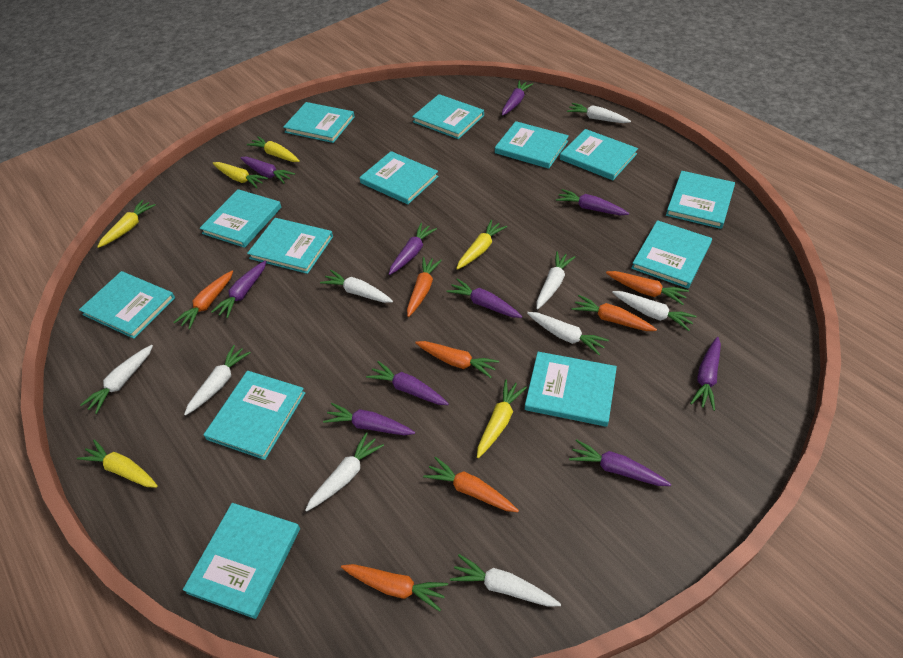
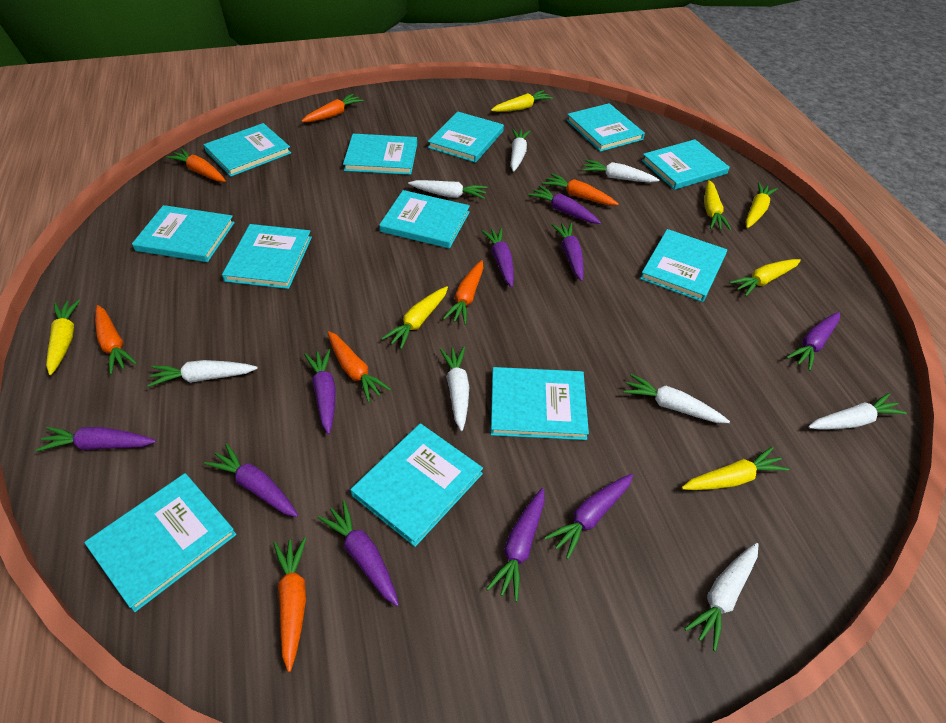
turquoise book: [79,271,175,339] [183,503,300,619] [200,189,281,248] [204,371,305,460] [247,218,333,274] [283,102,355,143] [360,151,439,204] [412,94,484,139] [495,121,569,169] [525,352,617,427] [560,129,638,180] [631,220,712,289] [666,171,735,229] = 13 -> [84,473,236,612] [132,205,235,262] [203,123,291,177] [222,224,312,289] [343,134,417,175] [350,423,483,547] [379,190,470,248] [428,111,504,163] [491,367,589,440] [566,103,645,152] [640,229,727,302] [641,139,730,190] = 12
white carrot: [80,345,153,414] [184,345,251,416] [305,432,384,511] [320,270,393,303] [450,554,561,607] [527,312,609,355] [537,251,575,309] [567,103,631,123] [612,291,697,331] = 9 -> [147,360,258,387] [408,180,488,199] [440,347,469,431] [511,129,530,172] [582,160,659,183] [623,374,730,423] [684,543,759,652] [808,393,907,430] = 8
yellow carrot: [77,439,158,488] [97,200,155,248] [212,162,268,188] [247,136,300,162] [456,220,507,270] [477,379,527,458] = 6 -> [46,299,80,375] [381,286,448,349] [491,90,553,112] [682,447,790,490] [705,180,731,230] [729,259,801,296] [746,182,778,228] = 7

